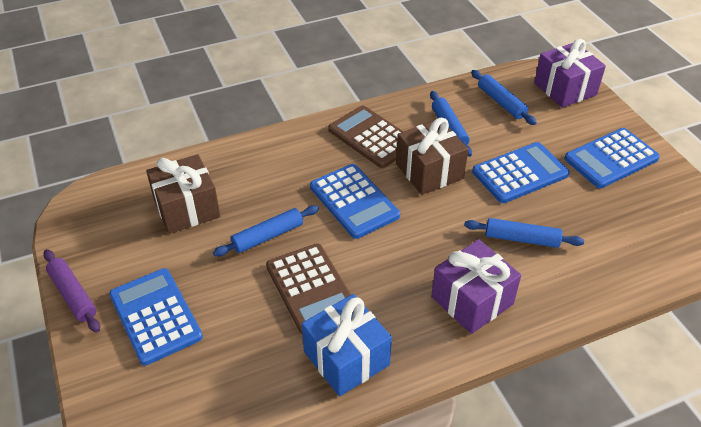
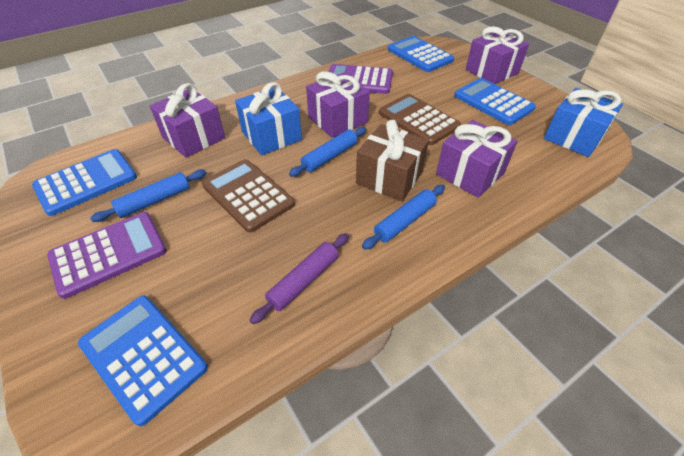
blue gift: [302,294,392,397] = 1 -> [235,82,302,155] [544,88,623,157] = 2
blue rolling pin: [213,205,319,256] [430,91,472,157] [464,218,584,248] [471,70,537,125] = 4 -> [90,170,206,222] [289,127,366,177] [362,185,445,250] = 3
brown gift: [146,154,220,234] [396,118,468,195] = 2 -> [356,120,429,201] = 1
purple calculator: none = 0 -> [47,212,167,299] [328,64,393,94] = 2
purple gift: [431,239,521,334] [534,39,606,108] = 2 -> [150,83,225,158] [306,71,370,138] [436,120,518,198] [466,26,529,84] = 4

